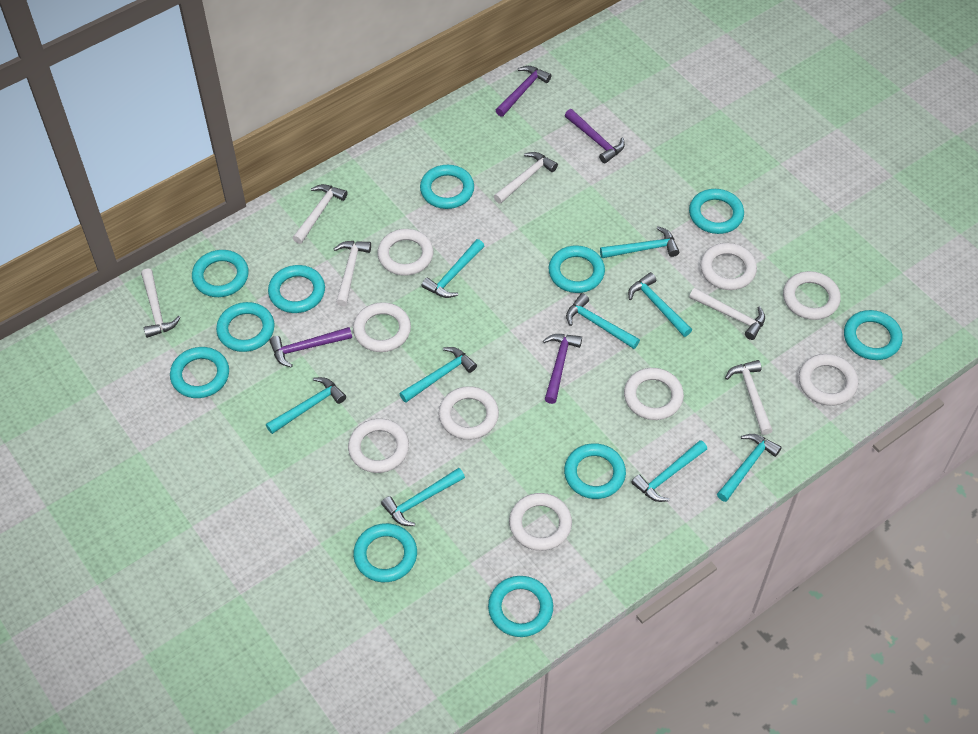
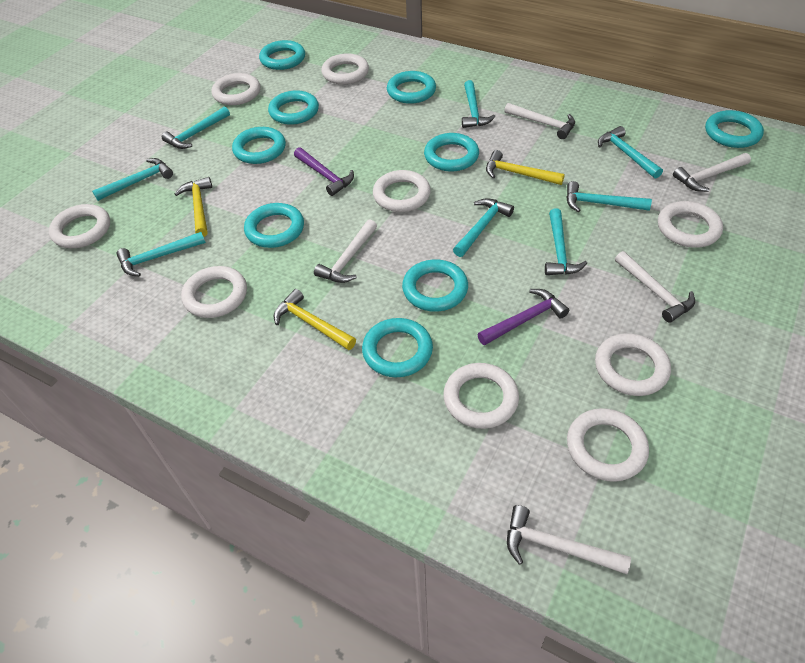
purple hammer: [269,327,352,368] [496,66,551,117] [543,334,582,404] [565,109,625,163] = 4 -> [294,147,354,196] [477,289,569,345] = 2
turquoise hammer: [266,377,346,434] [381,468,465,526] [399,347,477,403] [422,239,484,298] [566,293,640,349] [600,226,679,258] [628,272,692,337] [631,440,707,502] [717,434,782,502] = 9 -> [92,158,173,201] [117,232,206,276] [162,106,230,149] [453,198,514,257] [462,80,495,128] [545,208,587,275] [566,181,652,212] [598,126,663,179] = 8
turquoise ring: [170,347,229,398] [192,250,249,297] [216,302,275,352] [268,265,325,313] [353,523,417,582] [420,165,474,209] [488,576,553,637] [548,245,605,293] [564,443,626,499] [689,189,744,234] [844,310,903,360] = 11 -> [232,127,286,164] [244,203,304,248] [259,40,305,70] [268,90,319,125] [362,318,433,377] [387,71,436,104] [402,259,468,312] [424,133,479,171] [705,110,764,148] = 9
white hammer: [141,268,181,338] [293,184,347,244] [334,241,371,306] [494,152,558,204] [689,288,765,340] [725,360,773,435] = 6 -> [314,220,377,283] [504,103,575,139] [507,505,631,574] [615,251,695,323] [673,153,751,192] = 5
yellow hammer: none = 0 -> [175,177,212,237] [274,289,356,350] [486,150,565,185] = 3

